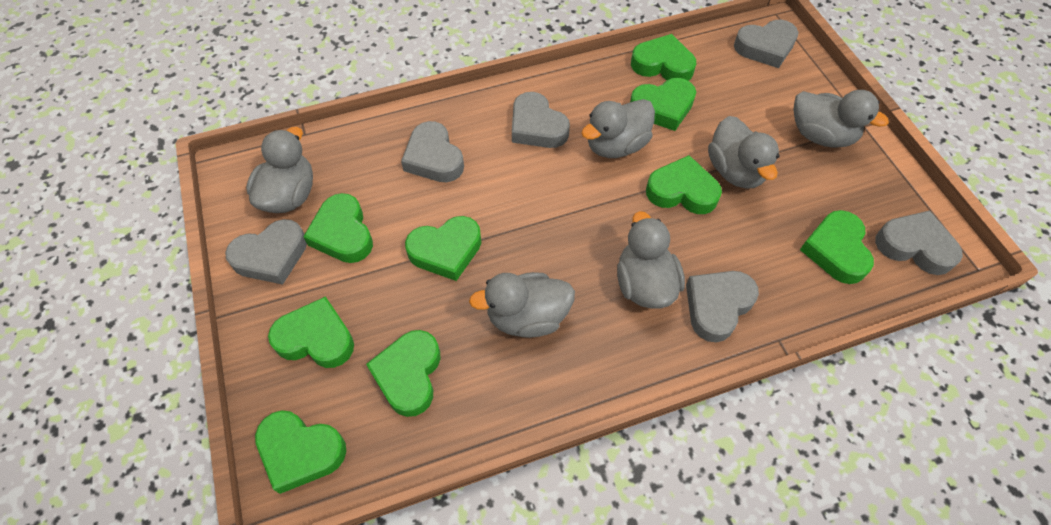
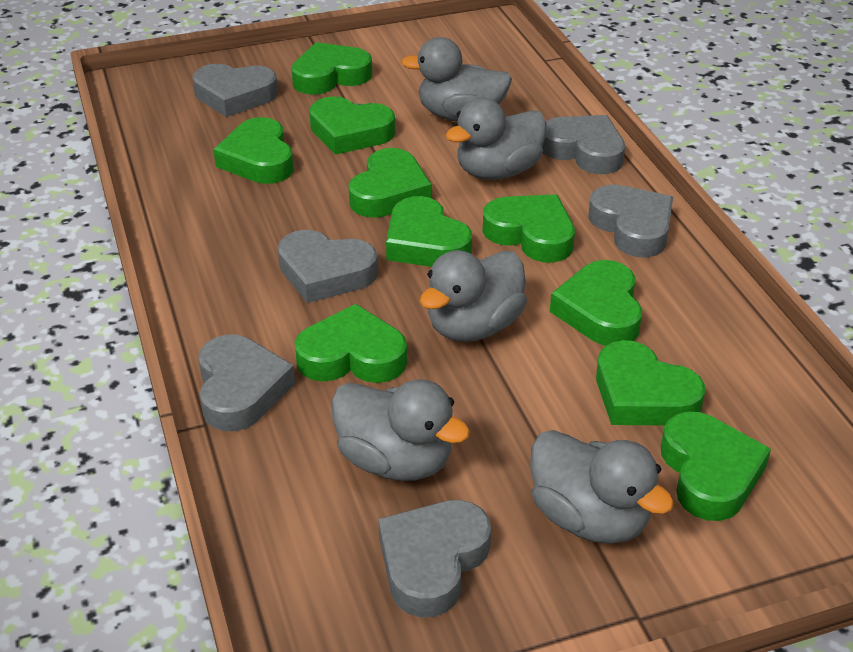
green heart: [255,410,346,494] [268,296,354,368] [303,193,373,263] [366,330,441,417] [405,216,481,281] [630,78,696,131] [631,34,696,81] [646,155,722,214] [800,210,874,284] = 9 -> [213,117,293,184] [291,42,372,95] [295,304,407,383] [309,96,395,155] [349,148,432,218] [386,196,472,267] [483,194,575,263] [550,260,642,346] [596,340,705,425] [661,412,771,521] = 10
grey duck: [246,127,313,213] [469,272,575,338] [582,99,655,158] [617,211,685,309] [708,116,780,189] [793,90,889,148] = 6 -> [331,379,470,481] [401,37,512,122] [420,250,527,342] [446,98,547,180] [530,430,674,544] = 5

